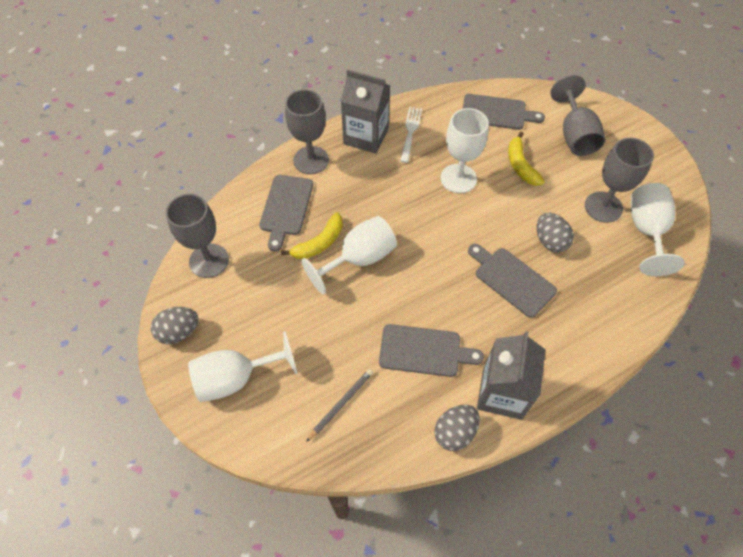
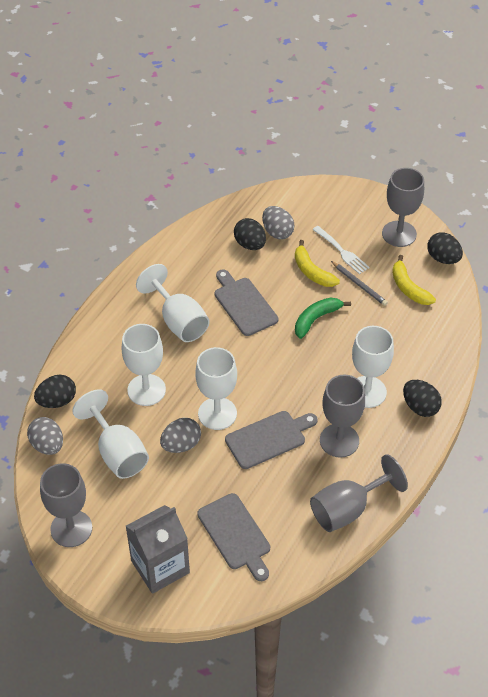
black egg: none = 0 -> [34,375,76,408] [234,218,266,250] [403,380,442,417] [427,232,463,264] = 4
green banana: none = 0 -> [295,297,351,339] = 1
grey carton: [341,69,390,154] [477,331,546,420] = 2 -> [126,505,190,594] = 1
grey cutting board: [259,175,313,251] [379,324,484,377] [463,94,545,130] [468,244,557,318] = 4 -> [197,493,270,581] [215,269,278,336] [225,411,318,469] = 3
white goblet: [188,331,298,402] [302,216,397,295] [441,108,489,193] [631,183,685,276] = 4 -> [72,389,149,479] [121,324,166,406] [136,264,210,342] [195,347,237,430] [352,326,394,408] = 5

